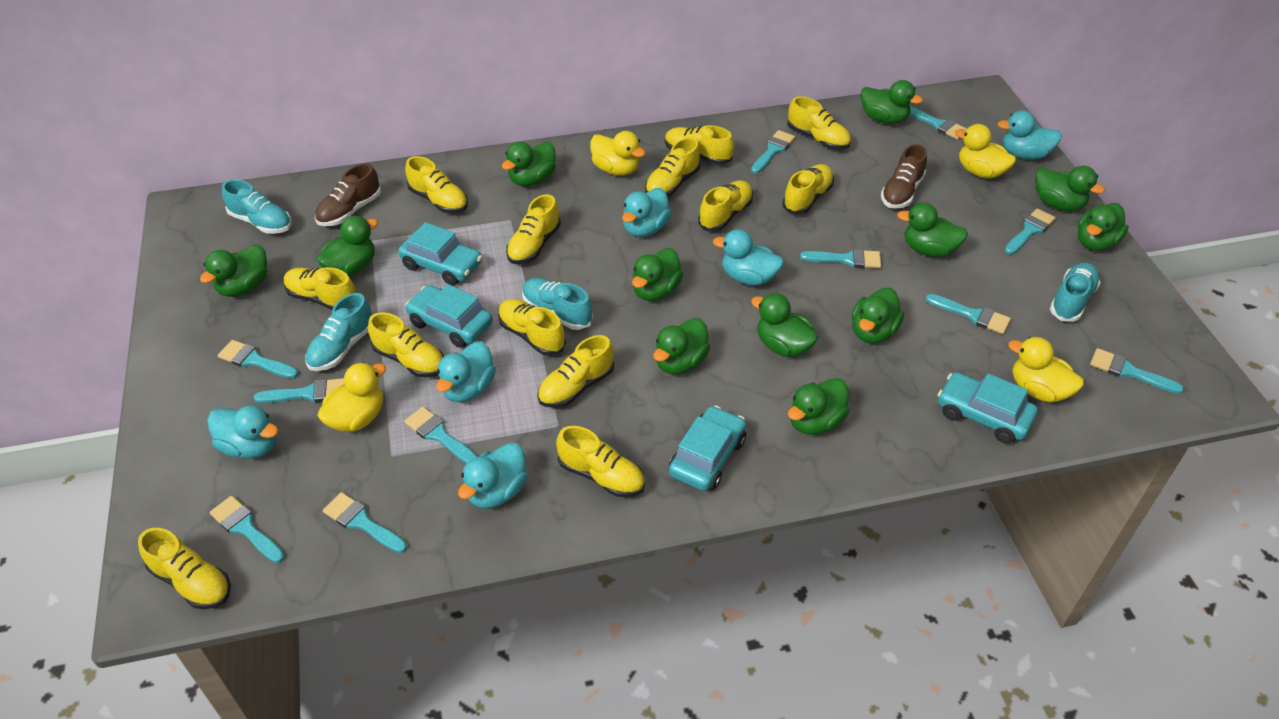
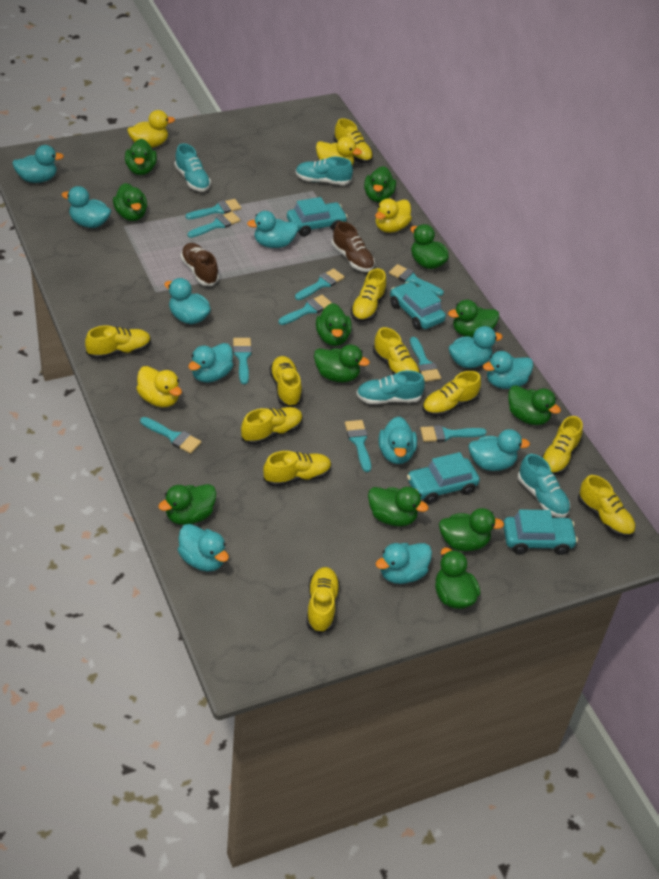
turquoise brush: [209,496,285,563] [218,340,298,379] [254,378,345,403] [323,492,407,553] [404,407,478,464] [751,130,795,173] [800,249,881,268] [910,106,967,140] [926,294,1011,334] [1005,208,1056,254] [1090,348,1184,394] = 11 -> [140,417,201,454] [186,199,241,219] [188,211,241,238] [233,338,252,384] [279,295,332,325] [295,269,345,300] [345,420,371,472] [389,264,444,296] [410,337,441,382] [420,425,487,442] = 10
turquoise duck: [207,405,278,459] [436,341,496,402] [458,443,528,508] [622,188,671,237] [713,229,784,286] [997,110,1062,160] = 6 -> [12,145,64,183] [62,186,111,228] [164,278,211,324] [178,524,229,571] [188,343,233,383] [247,211,299,248] [376,543,432,584] [379,417,417,464] [449,326,503,368] [469,429,530,471] [483,351,533,389] = 11
yellow shoe: [138,528,231,609] [284,267,356,310] [368,312,444,377] [405,156,468,213] [498,299,566,356] [506,194,561,264] [537,335,614,408] [556,426,645,497] [645,138,700,197] [665,125,734,165] [698,180,753,231] [782,164,834,214] [787,96,851,150] = 13 -> [85,325,151,359] [241,407,303,445] [263,451,332,487] [269,356,302,407] [306,567,340,634] [334,118,373,163] [350,268,387,322] [373,327,420,375] [422,371,481,417] [542,416,583,475] [578,475,635,538] = 11

